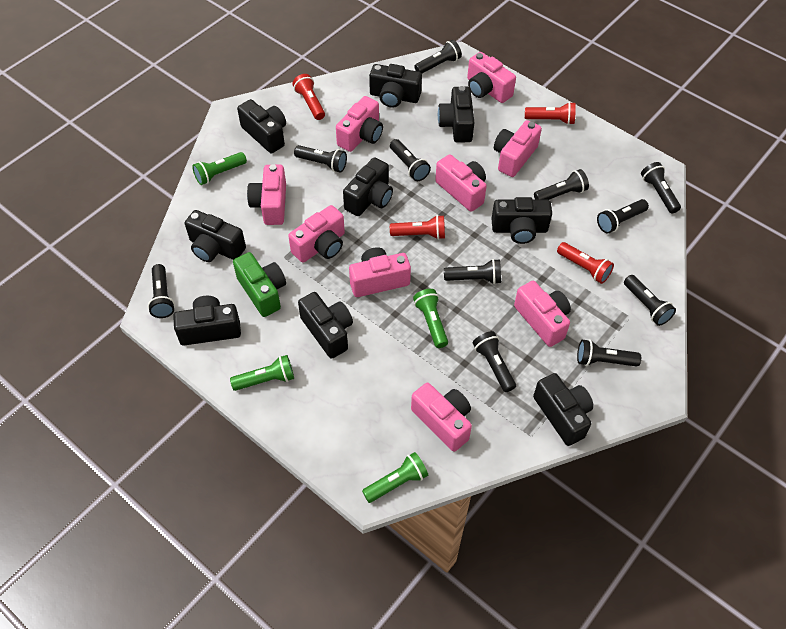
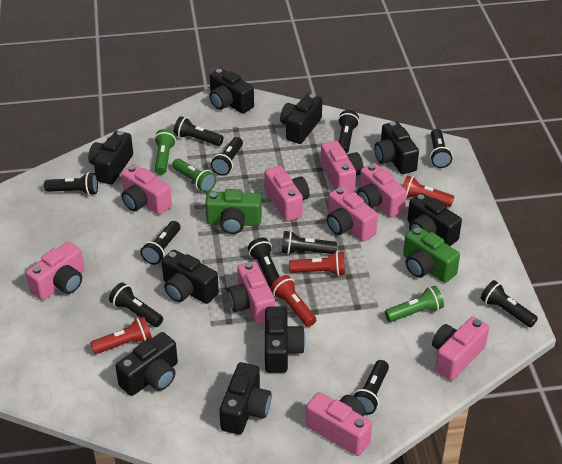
green camera: [233,252,286,317] = 1 -> [205,189,262,234] [403,226,460,283] = 2
green flashlight: [192,152,247,185] [230,355,294,391] [362,452,428,503] [413,289,448,348] = 4 -> [154,129,176,175] [172,159,216,192] [385,286,444,322] = 3

